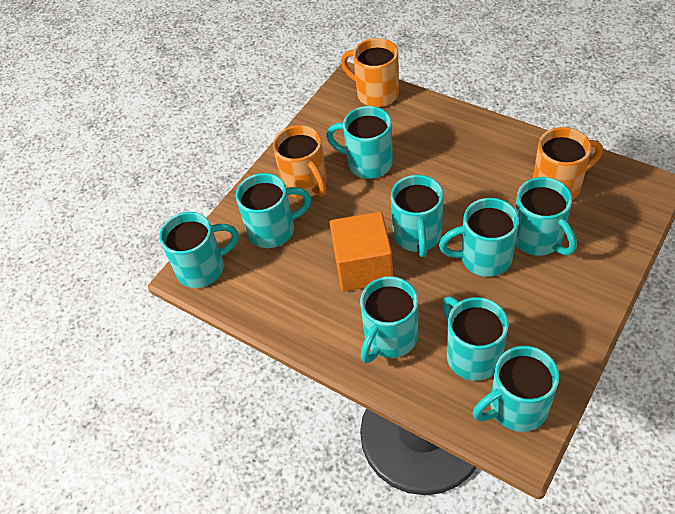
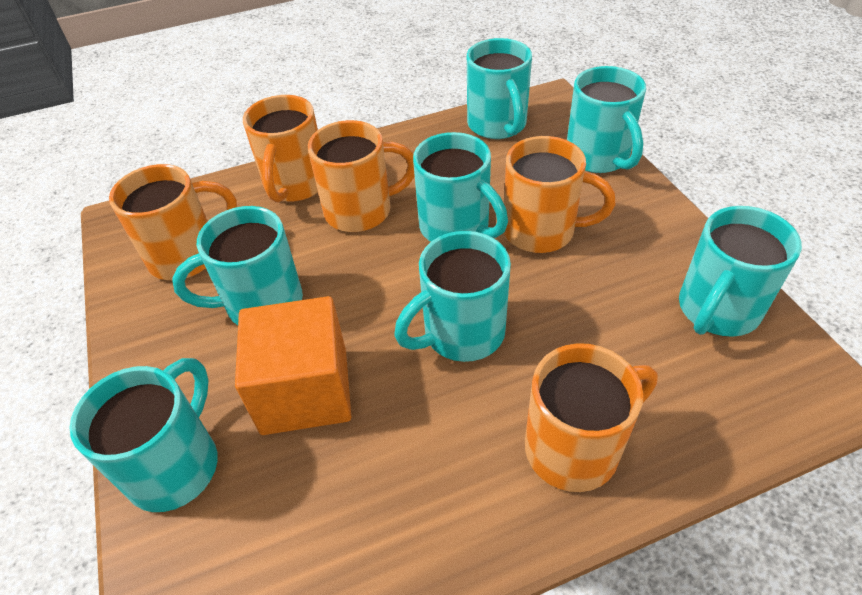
orange mug: [273,125,327,198] [341,38,399,107] [533,127,603,200] = 3 -> [109,164,237,280] [243,95,318,203] [308,120,415,232] [504,136,616,253] [525,343,658,492] = 5
turquoise mug: [159,212,239,288] [236,173,311,248] [326,106,393,179] [360,276,418,363] [391,175,444,257] [439,198,519,277] [442,297,509,381] [473,346,559,432] [515,177,577,256] = 9 -> [70,358,218,512] [172,206,303,325] [394,231,511,362] [413,132,508,242] [467,38,532,139] [567,66,646,173] [679,206,802,337] = 7

